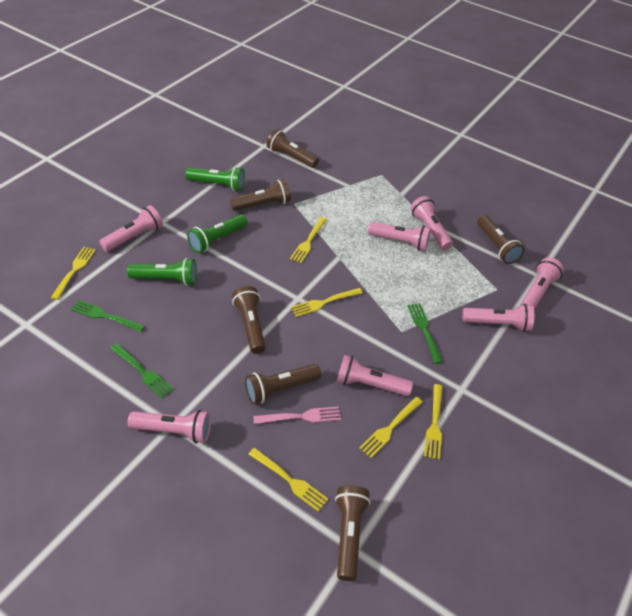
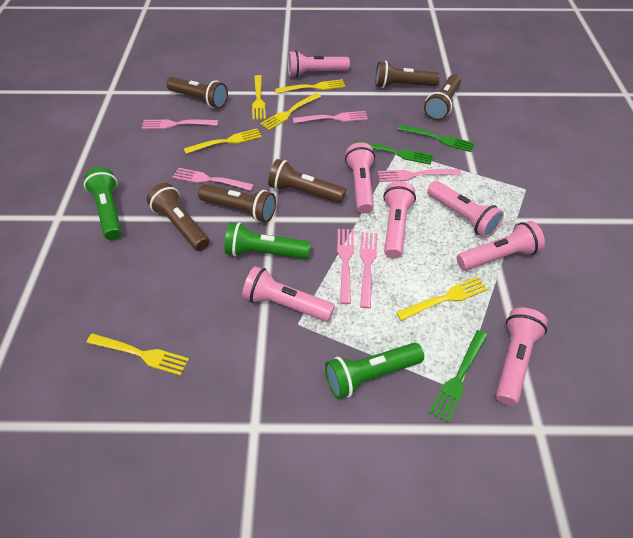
pink fork: [253,406,341,424] = 1 -> [142,120,218,129] [173,168,254,191] [293,111,368,123] [337,229,354,304] [360,232,377,308] [378,169,461,182] = 6

